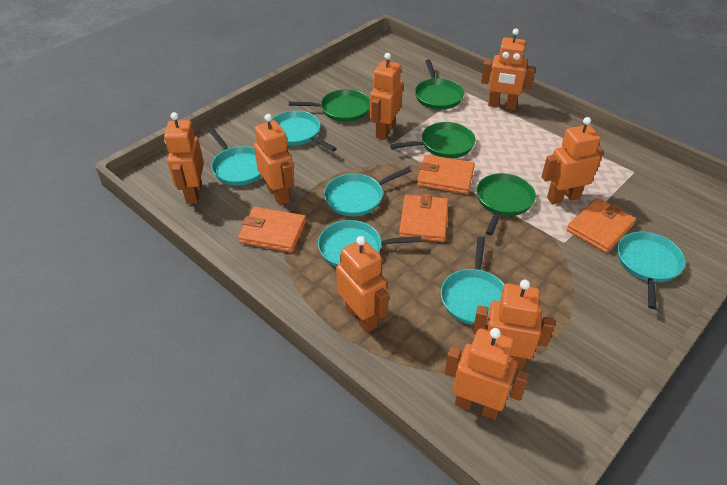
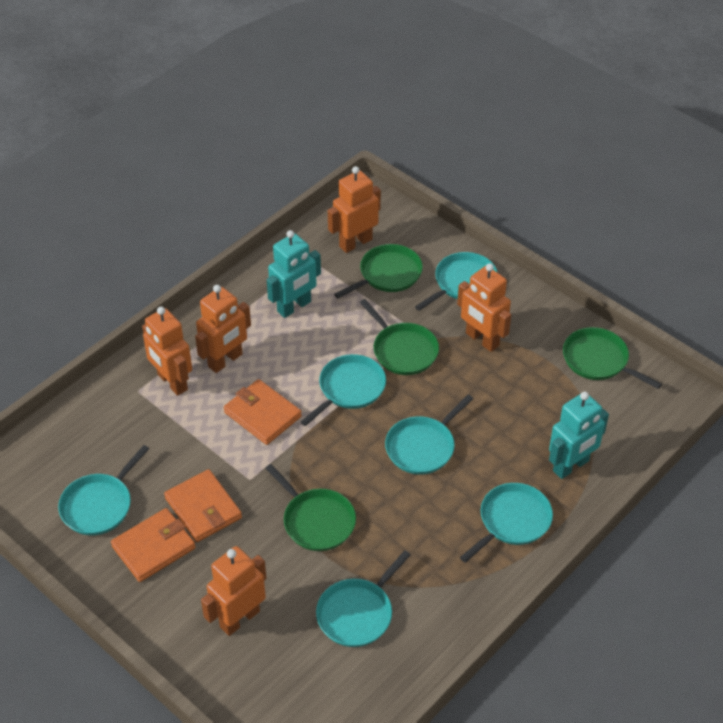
orange robot: [164,112,204,204] [254,114,294,206] [336,236,389,333] [370,53,403,140] [445,328,529,420] [473,280,555,370] [481,29,535,110] [542,117,604,204] = 8 -> [142,307,192,396] [195,285,251,373] [201,546,266,636] [328,166,381,253] [457,263,511,352] = 5
orange wallet: [238,207,306,252] [399,193,448,242] [417,155,475,194] [566,198,636,253] = 4 -> [111,508,196,582] [164,469,242,542] [224,379,302,445] = 3
turquoise robot: none = 0 -> [267,230,321,318] [549,391,609,479] = 2

